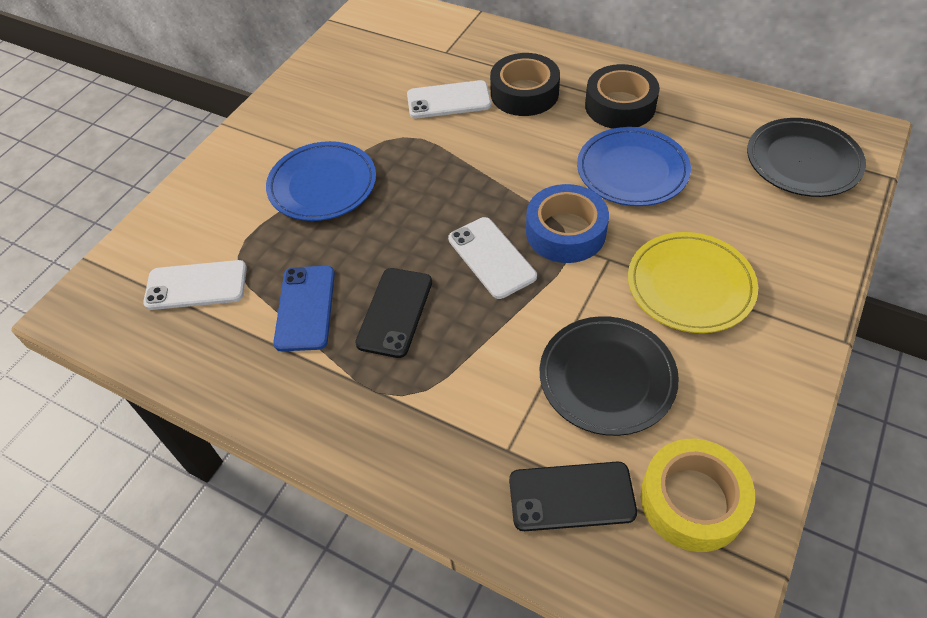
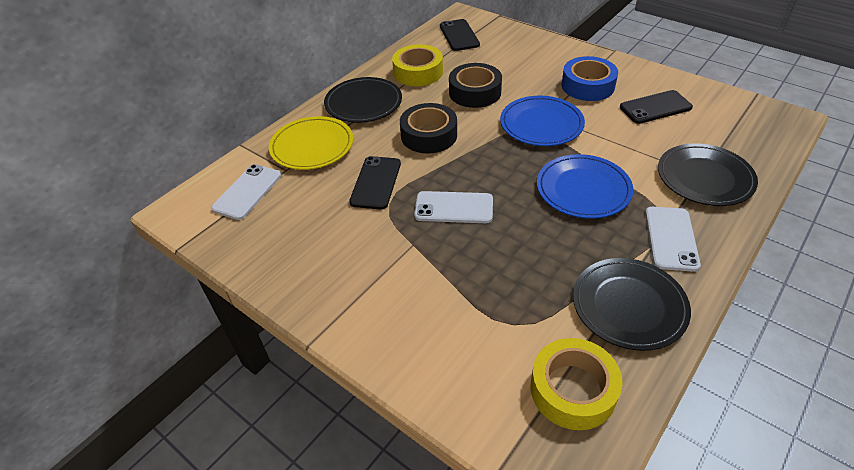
black phone: [355,268,432,358] [509,462,637,531] = 2 -> [349,156,401,210] [440,19,480,51] [620,90,693,124] = 3
black plate: [540,316,679,436] [747,118,866,197] = 2 -> [324,77,402,123] [573,258,691,351] [658,143,758,206] = 3
blue phone: [273,266,335,351] = 1 -> none = 0
yellow tape: [641,439,755,552] = 1 -> [392,44,443,86] [531,338,623,430] = 2

